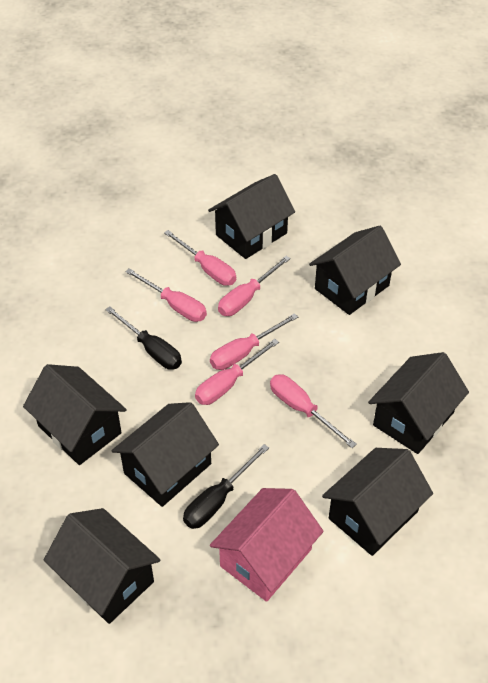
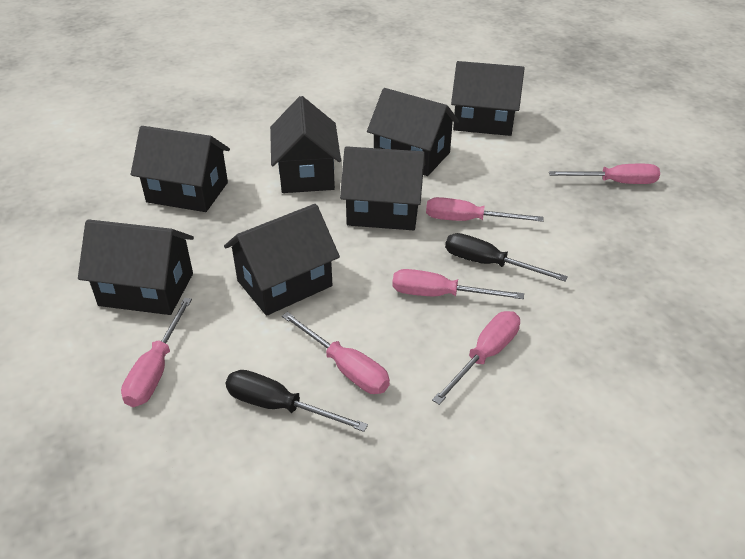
pink house: [210,488,324,602] = 1 -> none = 0

